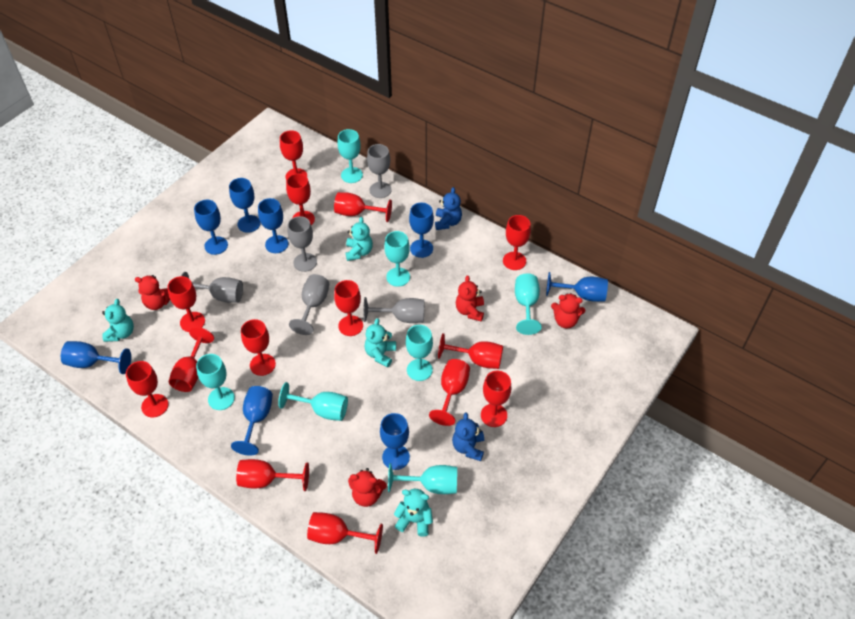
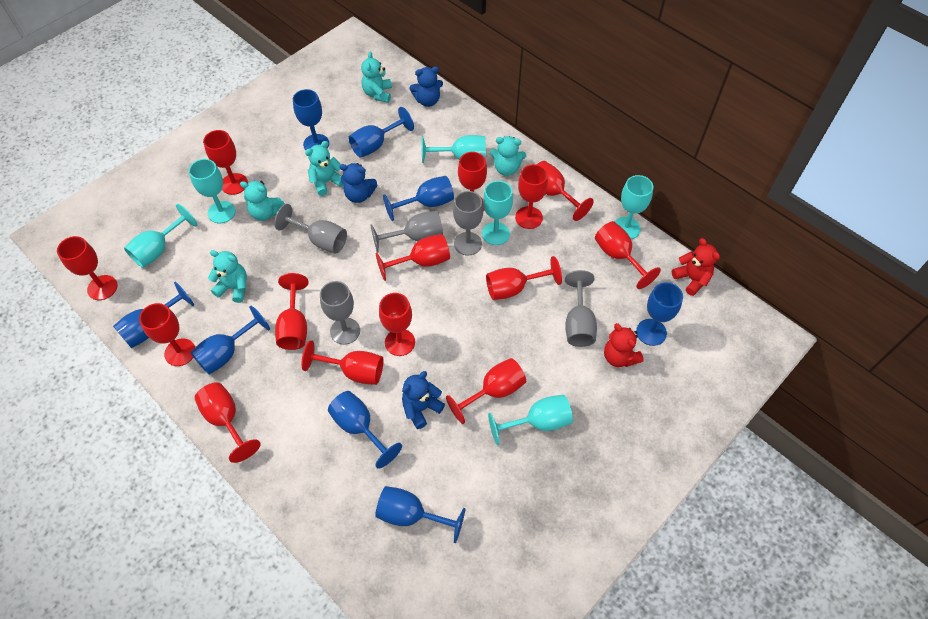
blue teddy bear: [435,187,462,230] [452,412,484,461] = 2 -> [340,163,377,203] [402,371,445,429] [409,67,443,107] = 3
red teddy bear: [135,275,170,310] [348,468,387,507] [456,275,484,322] [551,293,585,328] = 4 -> [604,323,644,367] [672,238,720,296] = 2
turquoise goblet: [196,354,235,410] [278,382,348,421] [338,129,363,183] [384,231,410,287] [388,463,457,494] [406,325,433,381] [515,273,542,335] = 7 -> [124,204,197,268] [189,159,236,223] [421,135,486,163] [482,181,513,245] [488,395,573,445] [615,175,653,239] = 6
turquoise teddy bear: [102,299,134,342] [345,217,373,261] [365,318,396,367] [394,489,433,537] = 4 -> [208,250,247,303] [240,181,285,221] [305,141,344,196] [361,51,392,103] [490,136,526,176] = 5

